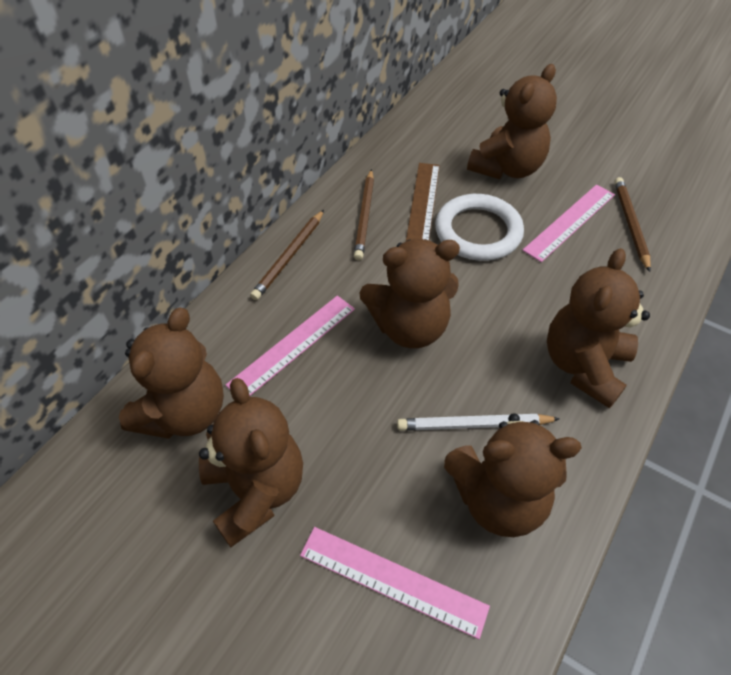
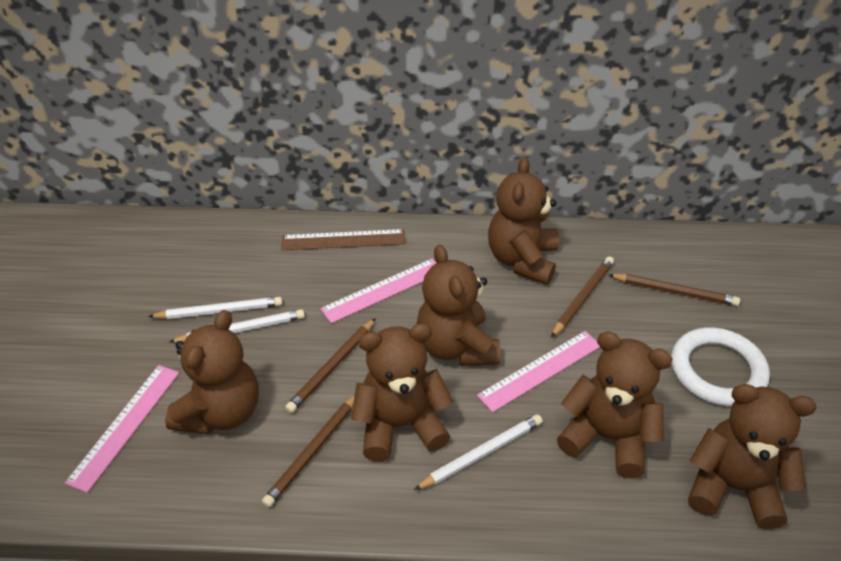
brown pencil: [250,210,324,300] [354,169,374,261] [614,177,651,272] = 3 -> [262,395,355,507] [285,318,376,413] [551,256,614,338] [608,274,740,306] = 4
white pencil: [397,414,560,431] = 1 -> [148,297,282,319] [169,309,305,343] [414,414,543,490] = 3

